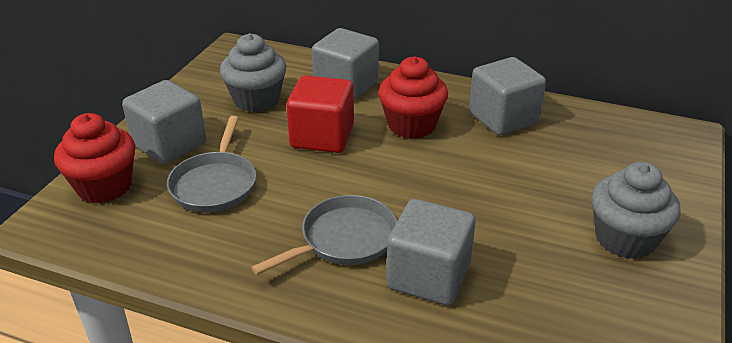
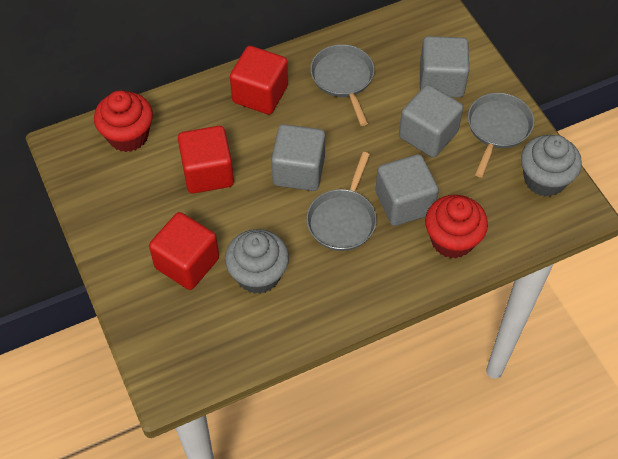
grey pan: [167,116,256,213] [251,195,397,275] = 2 -> [306,152,377,251] [310,44,374,126] [468,93,534,178] = 3
red cube: [287,75,354,153] = 1 -> [149,212,219,290] [178,126,234,194] [230,46,288,115] = 3

